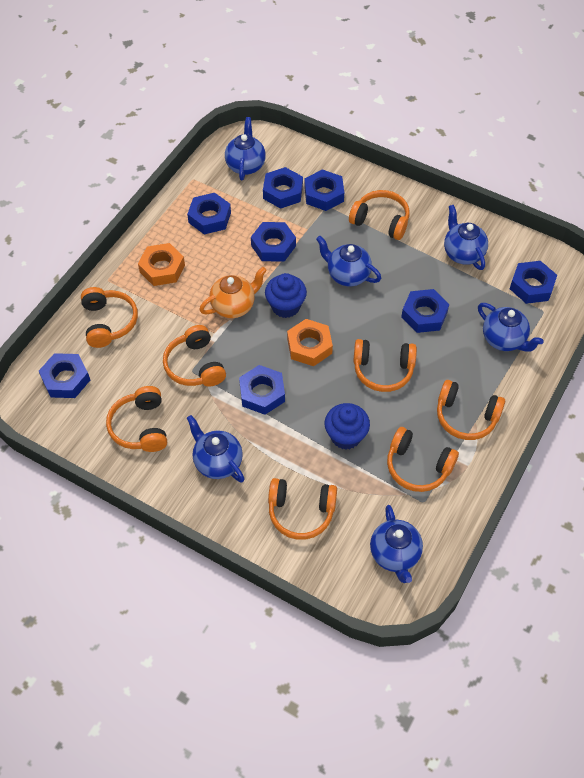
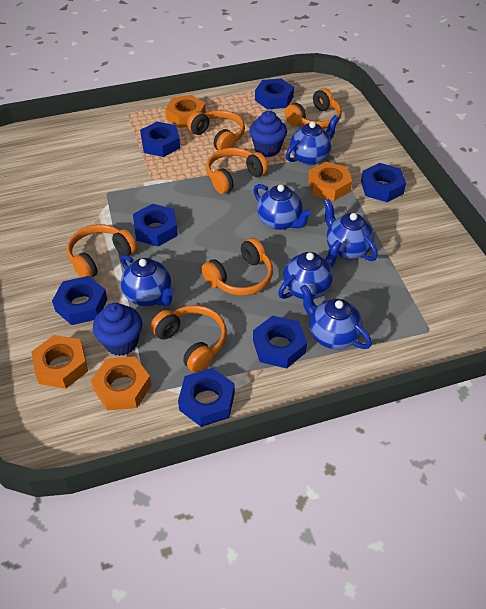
blue nut: [39,353,90,398] [187,193,231,234] [239,365,285,415] [251,222,296,261] [263,167,303,209] [304,169,344,211] [401,289,449,333] [510,261,557,304] = 8 -> [52,276,108,325] [133,204,178,247] [140,122,180,157] [178,368,235,427] [253,315,307,368] [255,79,294,109] [361,163,406,202] = 7
orange headphones: [81,287,138,348] [106,386,167,452] [163,325,226,387] [268,478,337,540] [349,190,410,240] [353,339,417,392] [387,427,459,492] [437,380,505,440] = 8 -> [67,224,137,278] [150,305,227,373] [187,110,245,150] [201,238,273,296] [206,148,268,194] [285,88,342,129] = 6
orange nut: [138,243,185,286] [287,319,333,366] = 2 -> [31,335,88,389] [91,357,151,411] [165,95,206,128] [308,162,352,201] = 4
orange teapot: [199,267,267,318] = 1 -> none = 0

